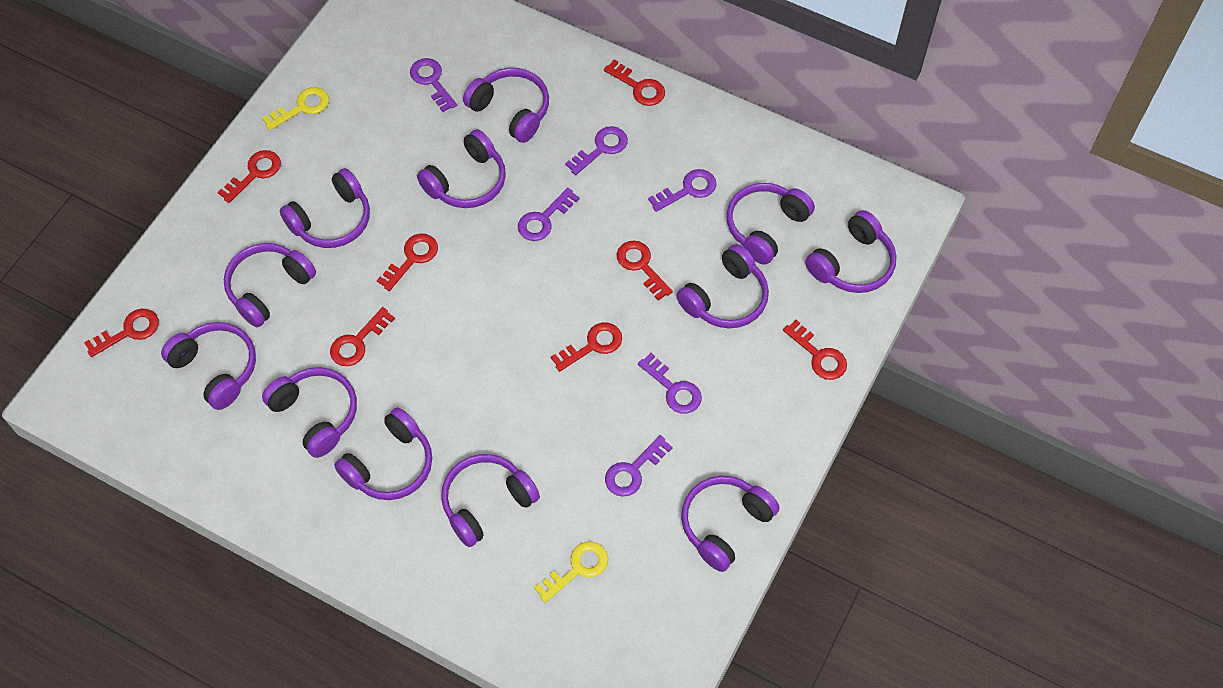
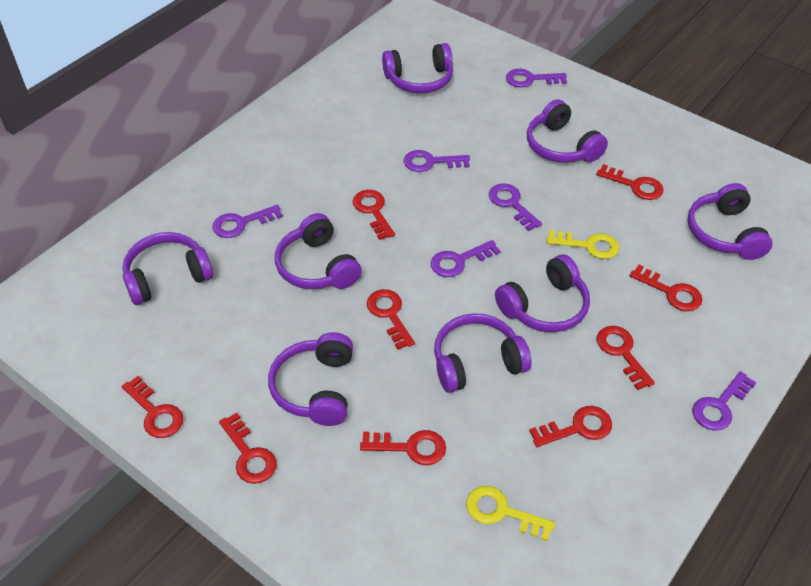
purple headphones: [161,322,256,410] [224,243,316,327] [262,367,357,458] [280,168,370,248] [334,407,432,500] [417,129,506,208] [441,454,540,547] [463,68,549,143] [677,244,769,328] [681,476,780,572] [727,183,815,265] [805,210,897,293] = 12 -> [122,232,213,305] [268,332,353,426] [275,213,362,289] [382,43,453,93] [434,313,532,393] [495,254,590,332] [527,99,608,163] [688,183,772,260] = 8
red key: [84,309,159,357] [218,150,281,203] [330,307,395,366] [377,234,438,291] [551,322,622,372] [604,59,665,106] [617,241,673,301] [783,320,847,380] = 8 -> [122,376,183,438] [219,412,277,484] [353,190,395,240] [360,430,446,465] [367,289,415,350] [529,406,612,447] [596,164,664,200] [597,326,655,390] [630,265,703,311] = 9

